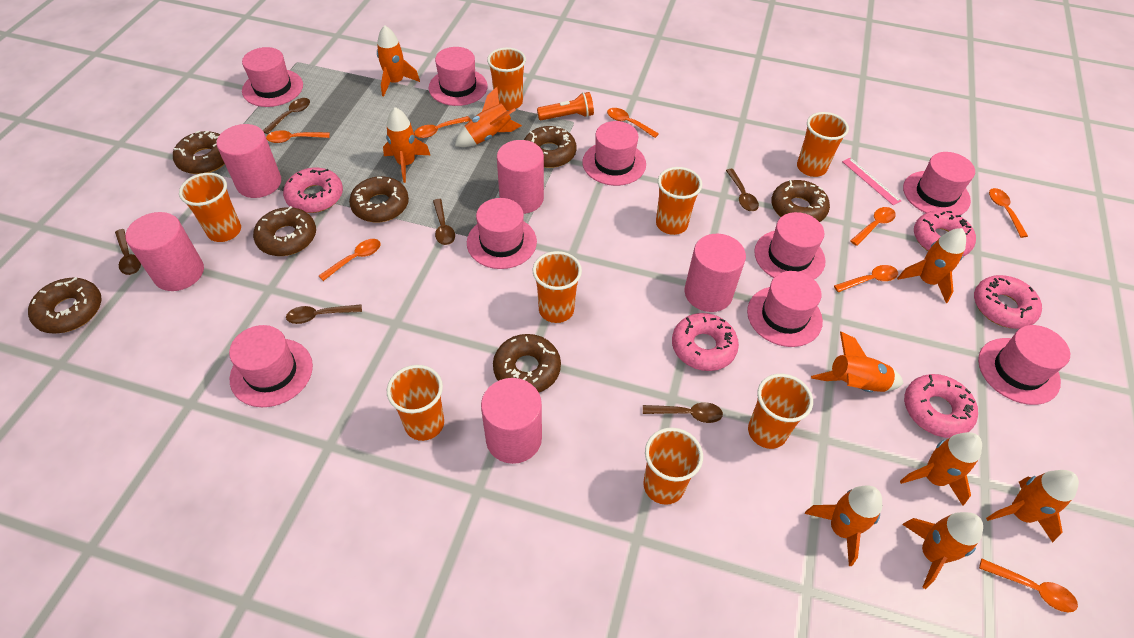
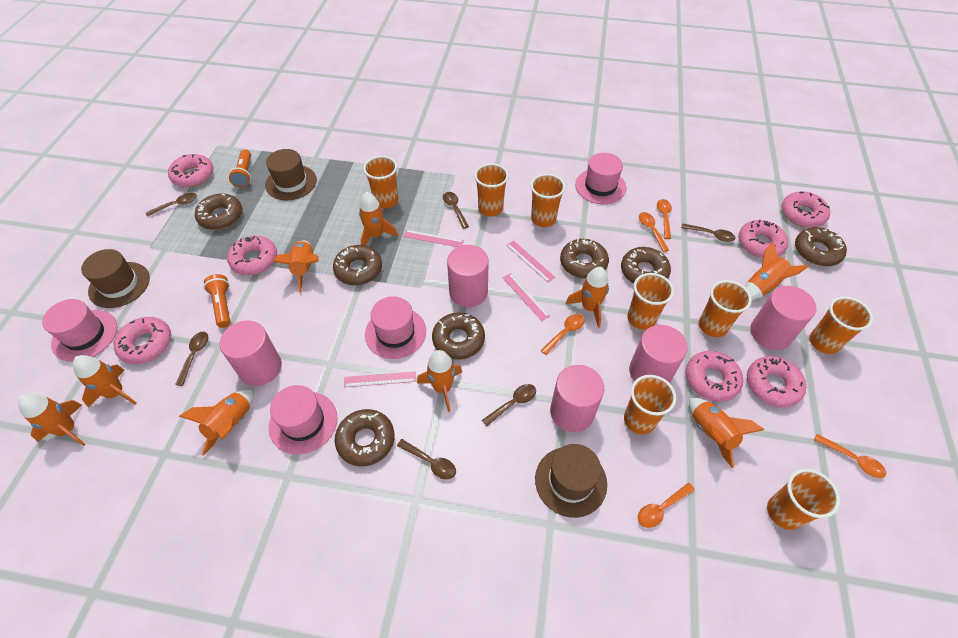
brown hat: none = 0 -> [81,249,150,308] [265,149,317,200] [535,444,607,518] = 3
orange flashlight: [537,92,594,120] = 1 -> [204,274,230,328] [229,150,251,188] = 2
orange spoon: [266,130,330,143] [319,239,380,281] [414,116,471,138] [607,108,659,138] [834,265,898,292] [850,207,896,246] [979,558,1078,613] [989,188,1028,238] = 8 -> [541,314,584,355] [638,483,695,528] [639,212,669,252] [657,199,672,239] [814,434,886,478] = 5
pink donut: [283,168,343,213] [672,313,739,371] [904,374,978,438] [914,210,976,256] [974,275,1042,329] = 5 -> [114,317,171,364] [168,154,213,187] [227,235,277,275] [685,351,743,402] [738,220,788,258] [747,356,806,408] [781,191,830,228] = 7
pink hat: [229,325,313,407] [242,47,303,107] [429,47,488,106] [467,198,537,269] [582,121,646,186] [747,271,823,347] [754,212,826,279] [903,152,975,215] [978,325,1070,405] = 9 -> [42,299,117,362] [269,385,338,455] [365,296,426,359] [575,153,626,204] = 4
pink ruler: [842,158,901,205] = 1 -> [344,371,416,387] [403,230,464,247] [503,273,550,321] [506,241,555,282] = 4

